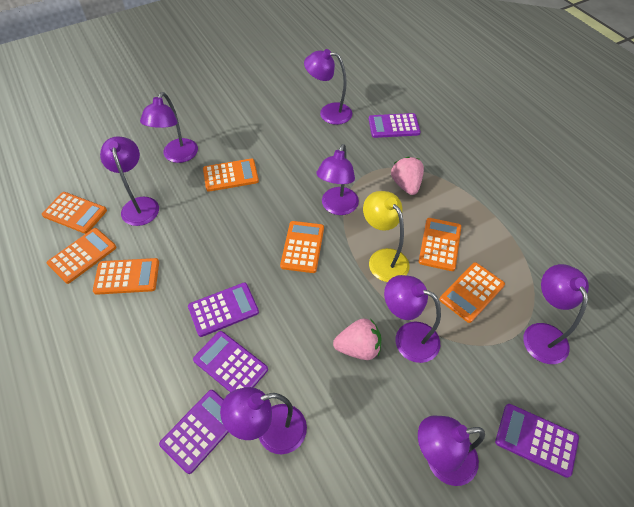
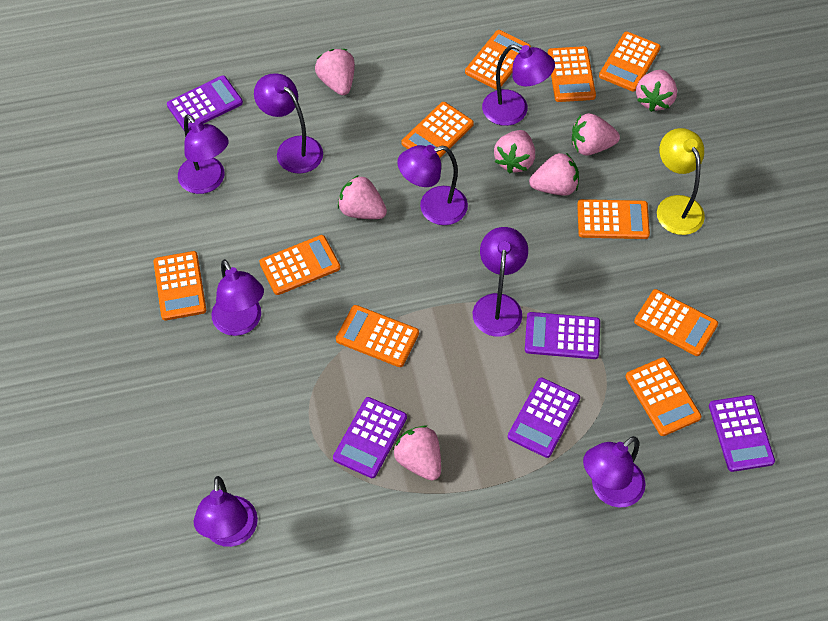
orange calculator: [42,192,107,234] [47,228,116,284] [93,258,159,295] [203,158,259,192] [280,221,324,273] [419,218,461,271] [439,262,505,323] = 7 -> [153,251,206,321] [259,235,340,295] [336,305,419,367] [402,102,474,158] [465,30,531,90] [548,46,596,102] [577,199,650,239] [599,32,661,92] [626,357,701,436] [634,289,718,356] = 10
pink strawberry: [333,318,381,360] [391,157,424,195] = 2 -> [315,49,355,95] [338,175,387,219] [393,426,441,480] [494,130,535,173] [529,153,579,195] [572,113,620,156] [636,70,677,112] = 7

